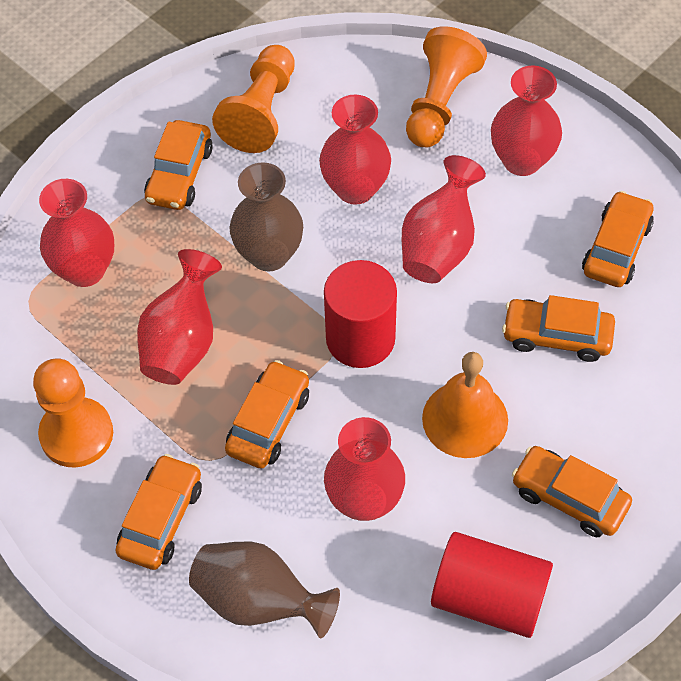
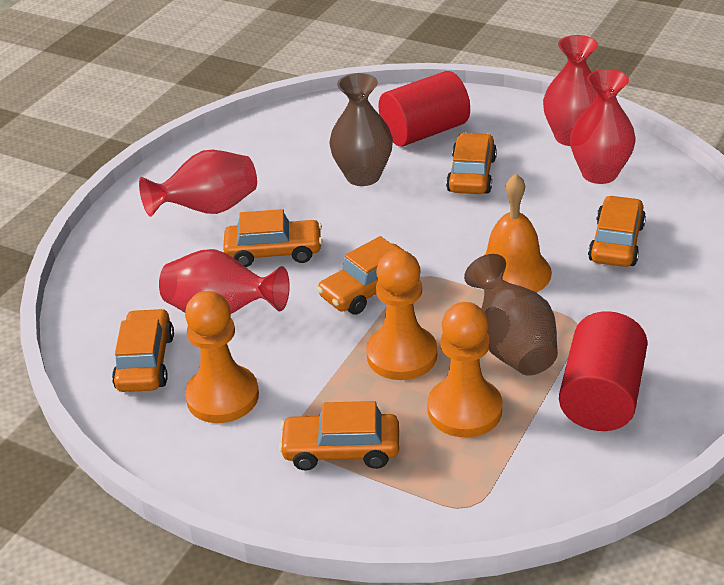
red vase: [39,179,114,287] [137,249,222,385] [319,95,391,205] [324,417,405,521] [402,155,486,283] [491,65,562,176] = 6 -> [139,150,257,217] [159,249,290,314] [543,35,598,146] [570,69,636,184] = 4

